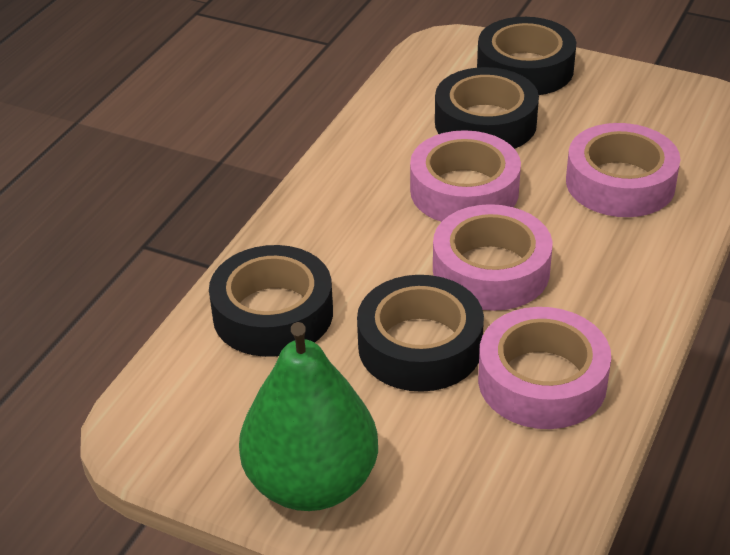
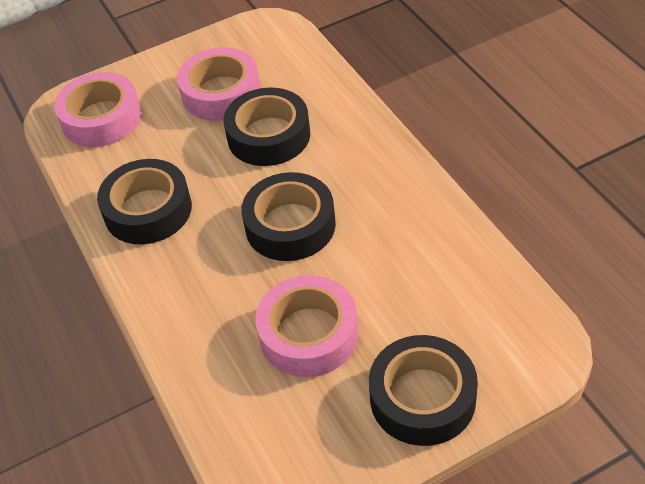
green pear: [239,322,378,511] = 1 -> none = 0
pink tape: [410,130,521,222] [433,204,552,311] [478,307,611,429] [566,123,680,217] = 4 -> [54,72,142,147] [177,47,261,121] [255,275,358,377] = 3

